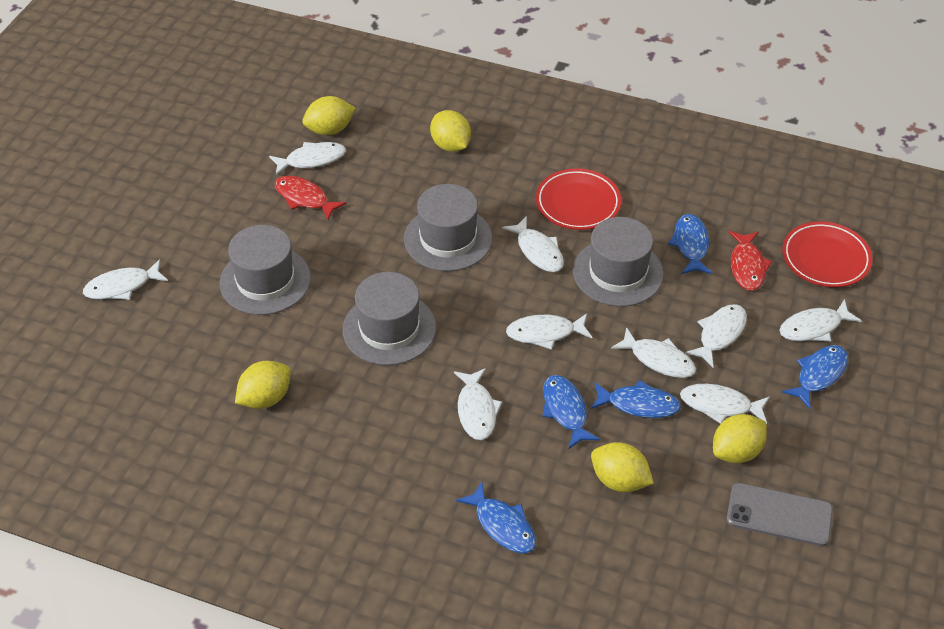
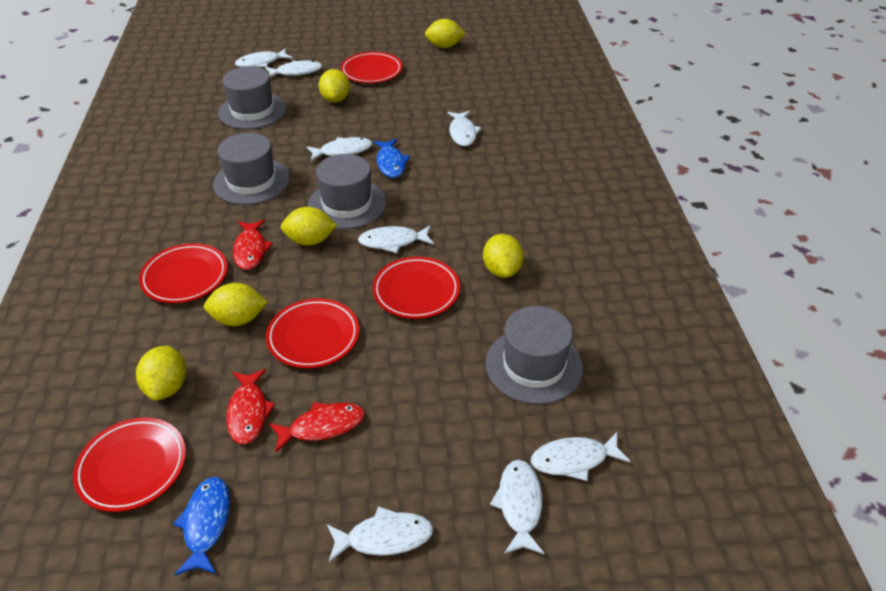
blue fish: [456,481,536,553] [542,375,600,449] [591,380,681,418] [668,214,712,274] [782,345,848,409] = 5 -> [173,477,230,575] [373,139,410,178] = 2
grey phone: [727,483,833,546] = 1 -> none = 0
red fish: [275,176,346,220] [729,231,772,291] = 2 -> [226,369,276,445] [233,219,273,270] [269,402,365,452] = 3
red plate: [536,168,621,230] [782,221,872,287] = 2 -> [73,418,186,512] [139,243,228,303] [266,298,359,368] [341,52,403,83] [373,257,460,319] = 5
white fish: [83,259,168,300] [269,142,346,175] [454,368,502,440] [502,216,564,272] [506,313,592,350] [611,327,696,378] [680,384,770,424] [685,304,747,367] [779,299,862,342] = 9 -> [235,48,292,67] [265,61,323,77] [307,137,372,161] [327,506,434,562] [358,225,434,253] [448,111,481,146] [490,460,545,554] [531,432,631,481] = 8
yellow lemon: [235,361,291,409] [302,96,356,135] [430,110,471,152] [591,442,654,492] [713,414,767,463] = 5 -> [136,346,186,400] [204,283,267,326] [281,207,337,246] [319,69,350,103] [425,19,465,48] [483,234,524,278] = 6

